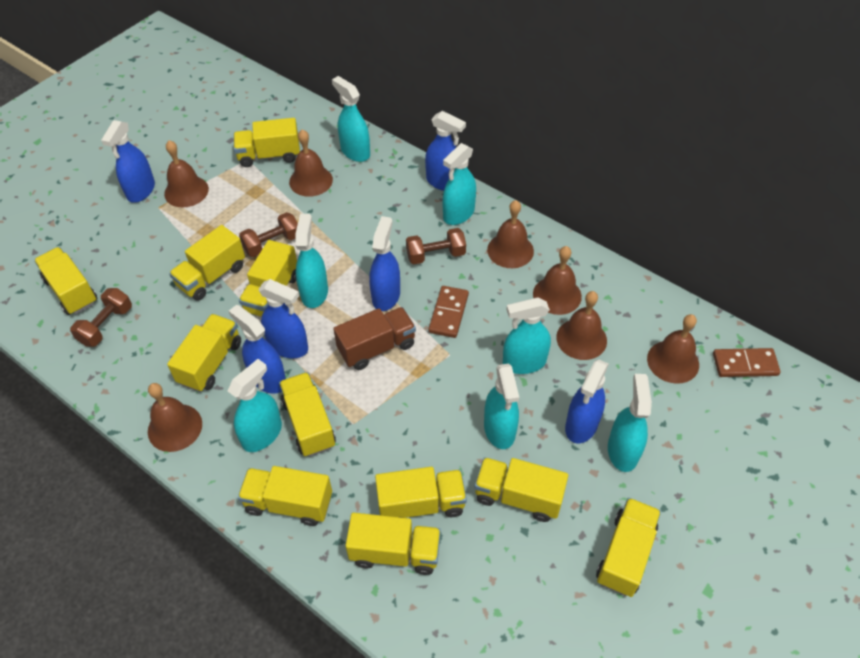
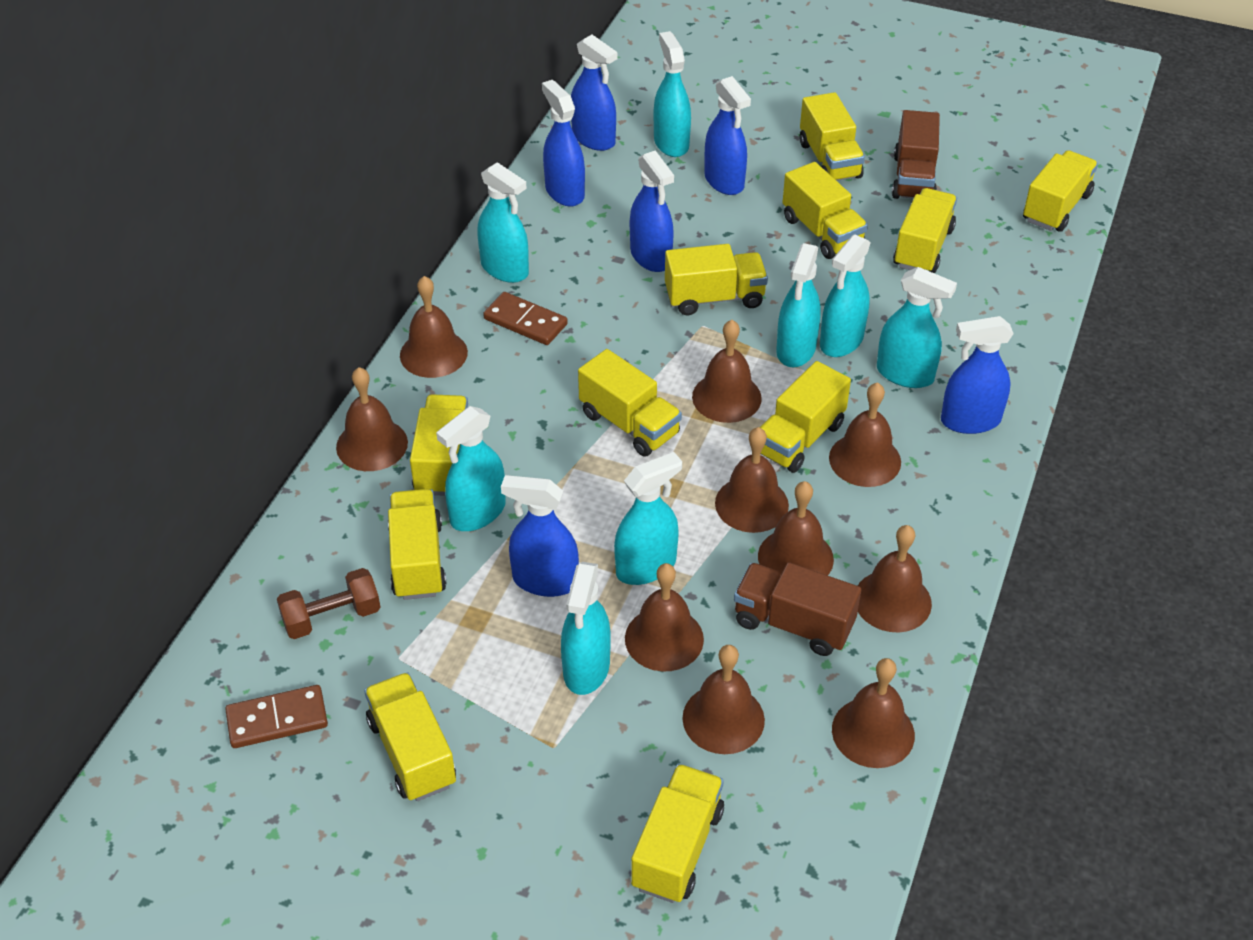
brown bell: [148,383,202,452] [164,140,209,208] [289,129,333,197] [487,200,534,268] [533,246,582,315] [556,291,607,360] [647,314,699,384] = 7 -> [336,367,408,471] [400,276,468,378] [625,563,704,672] [682,645,765,754] [692,320,762,423] [715,427,789,533] [758,481,834,576] [829,382,901,487] [832,658,915,768] [858,525,932,632] = 10
brown dumbbell: [70,288,132,347] [239,212,298,257] [406,228,466,264] = 3 -> [277,568,380,639] = 1
brown truck: [333,307,416,370] = 1 -> [734,562,861,656] [892,110,940,199] = 2
turquoise spray bottle: [228,359,282,452] [296,214,328,308] [332,76,370,162] [443,143,476,225] [484,363,519,449] [503,297,551,374] [608,374,652,472] = 7 -> [436,406,506,531] [478,162,529,283] [561,562,611,695] [614,452,682,585] [654,31,691,157] [776,243,821,367] [820,234,871,357] [877,267,957,388] = 8

